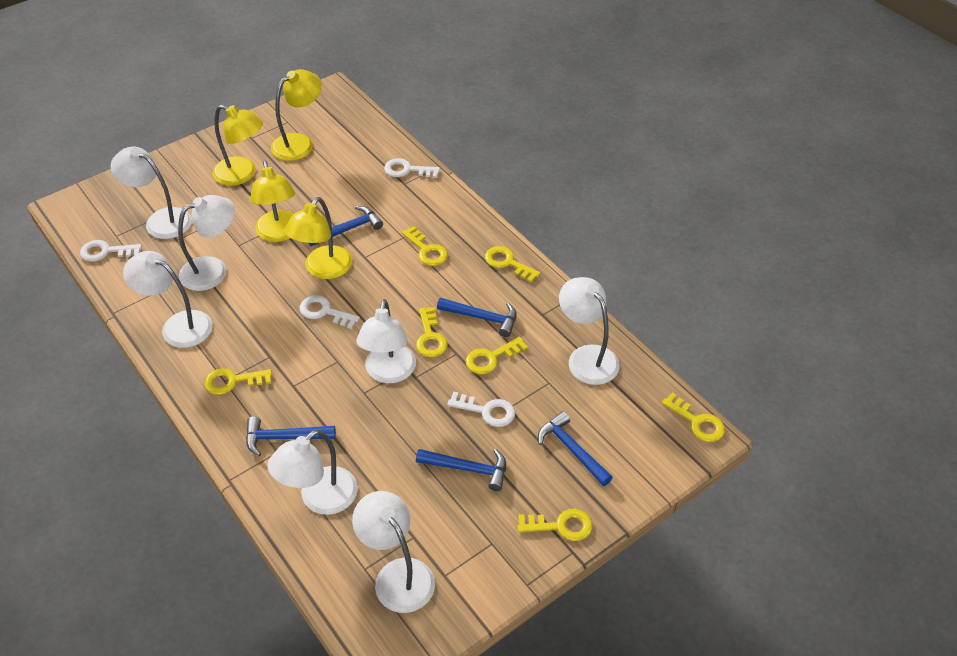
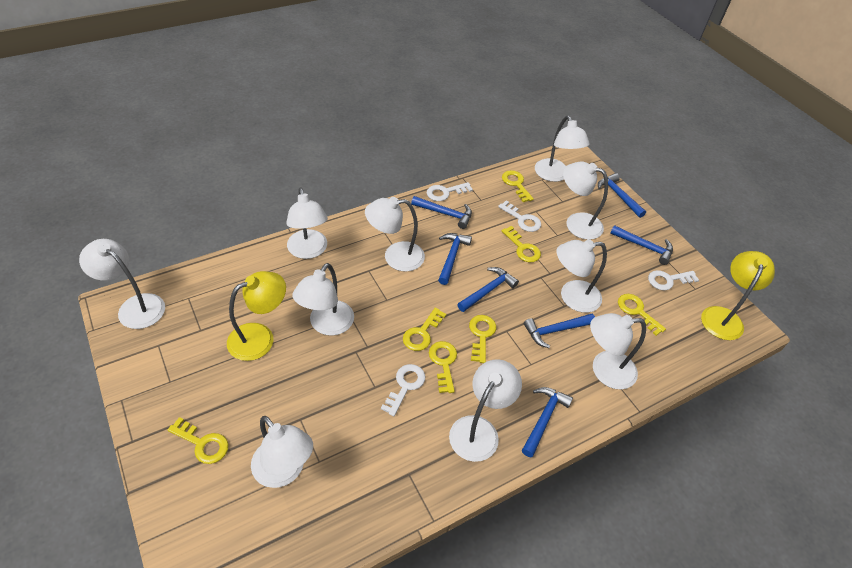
blue hammer: [246,416,336,456] [309,206,383,246] [416,448,506,491] [437,297,517,337] [538,411,613,486] = 5 -> [411,196,472,229] [438,233,472,285] [457,267,519,312] [522,387,573,457] [524,314,595,348] [598,173,646,218] [610,225,673,265] = 7
white lamp: [110,147,192,239] [123,251,213,348] [178,195,235,291] [267,429,358,515] [352,491,435,613] [356,299,416,383] [559,277,619,385] = 7 -> [79,239,165,329] [251,416,313,488] [286,188,328,259] [292,263,354,336] [365,197,425,272] [449,359,522,462] [535,116,590,182] [556,239,607,313] [563,161,608,240] [590,313,646,389] = 10
yellow lamp: [212,105,263,186] [250,161,295,242] [271,69,322,161] [284,197,352,279] = 4 -> [227,271,286,361] [701,251,775,340] = 2

